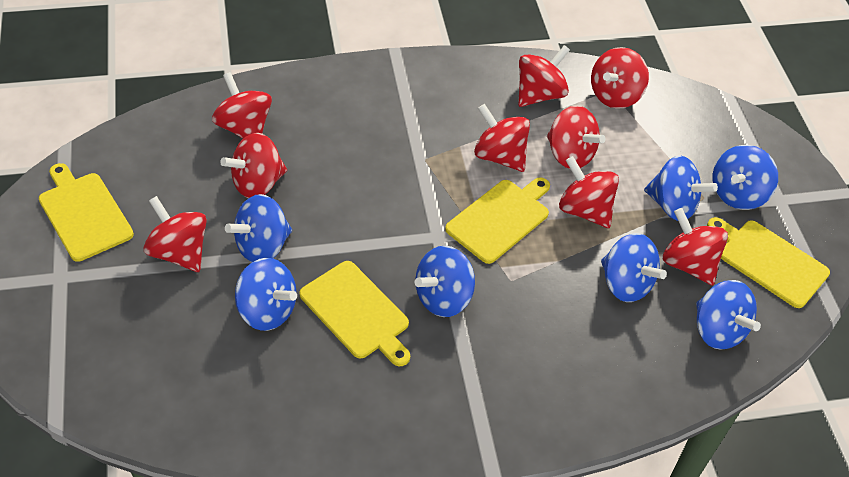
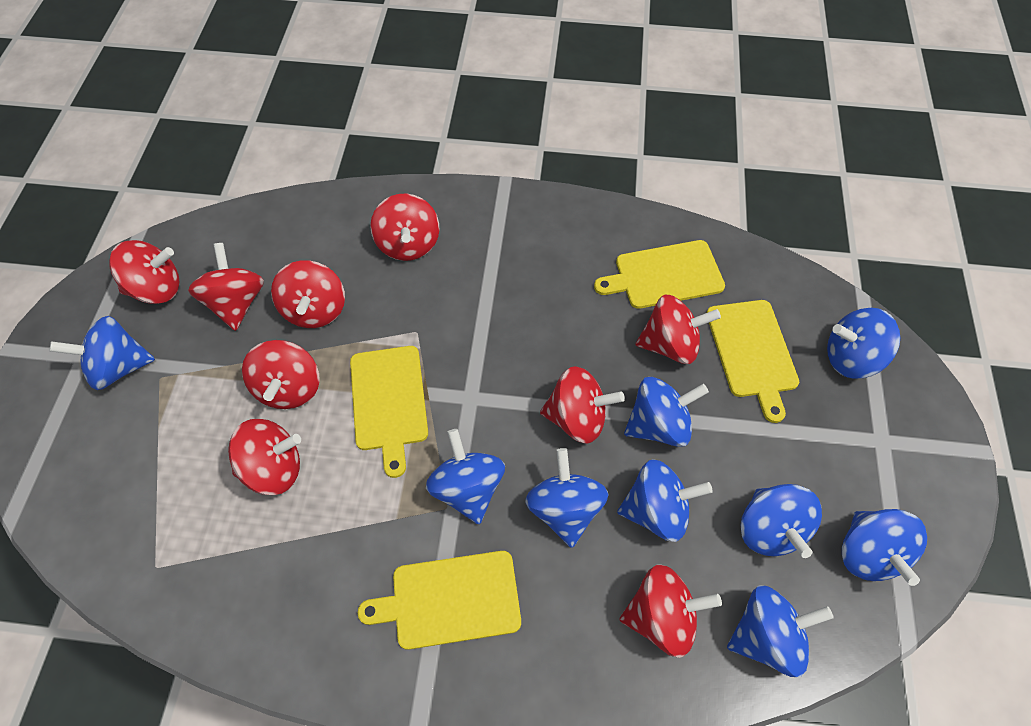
blue spinning top: [225,194,292,262] [235,258,297,331] [415,246,475,317] [601,233,667,302] [644,155,718,221] [696,280,761,350] [713,145,778,210] = 7 -> [49,316,155,390] [426,429,505,524] [525,448,609,548] [617,459,712,542] [624,377,709,447] [727,585,834,677] [741,484,822,558] [827,308,900,379] [842,509,927,586] = 9

